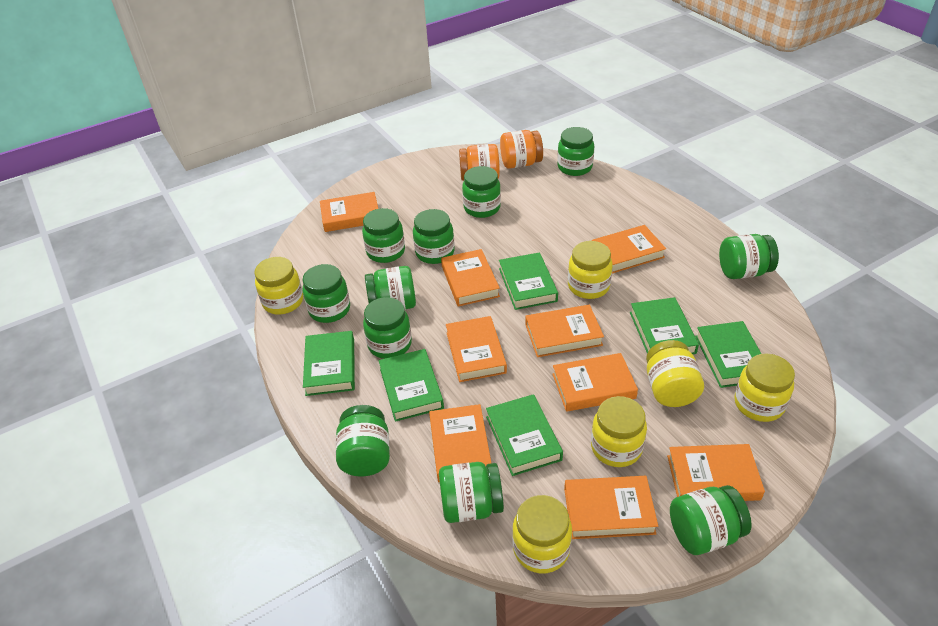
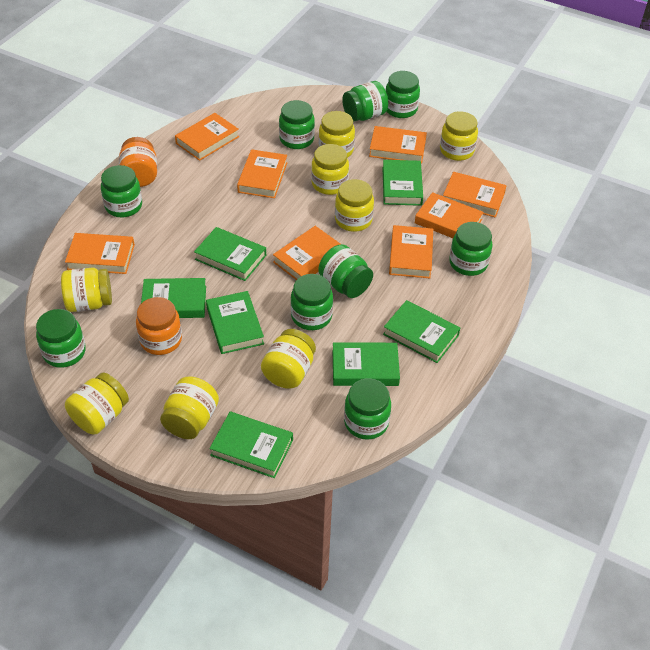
green book: [303,331,355,396] [379,349,444,422] [486,394,563,476] [499,252,558,310] [630,297,699,354] [695,321,761,388] = 6 -> [141,278,206,318] [194,227,266,281] [206,291,264,354] [209,412,293,478] [332,342,400,386] [383,160,423,206] [383,300,460,363] = 7
green jar: [303,264,350,323] [336,405,390,476] [362,208,405,263] [363,297,412,359] [365,266,416,310] [413,209,455,264] [439,462,504,523] [462,166,501,218] [557,127,594,176] [670,485,752,555] [719,234,779,279] = 11 -> [36,309,86,368] [101,165,142,217] [279,100,315,149] [291,274,333,330] [318,244,373,298] [342,81,388,122] [344,378,391,440] [386,71,420,118] [449,222,493,276] = 9
orange book: [320,192,378,232] [429,404,491,482] [441,249,500,306] [446,316,507,382] [525,305,604,357] [552,353,638,412] [564,476,658,539] [592,225,666,273] [667,444,765,501] = 9 -> [65,233,135,274] [175,113,239,161] [237,149,287,198] [273,226,341,280] [369,126,427,164] [389,225,433,278] [415,192,484,238] [443,172,507,218] = 8
yellow jar: [254,257,303,314] [512,495,572,573] [568,241,613,299] [591,396,647,467] [646,340,704,407] [734,353,795,422] = 6 -> [61,268,112,312] [65,372,129,434] [160,377,219,439] [261,329,316,389] [311,144,349,195] [319,111,355,158] [335,179,374,232] [440,111,478,161] = 8

